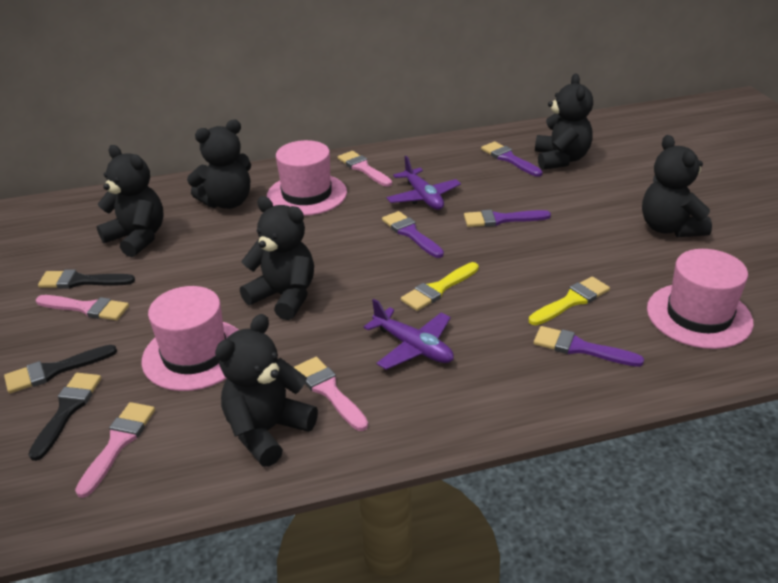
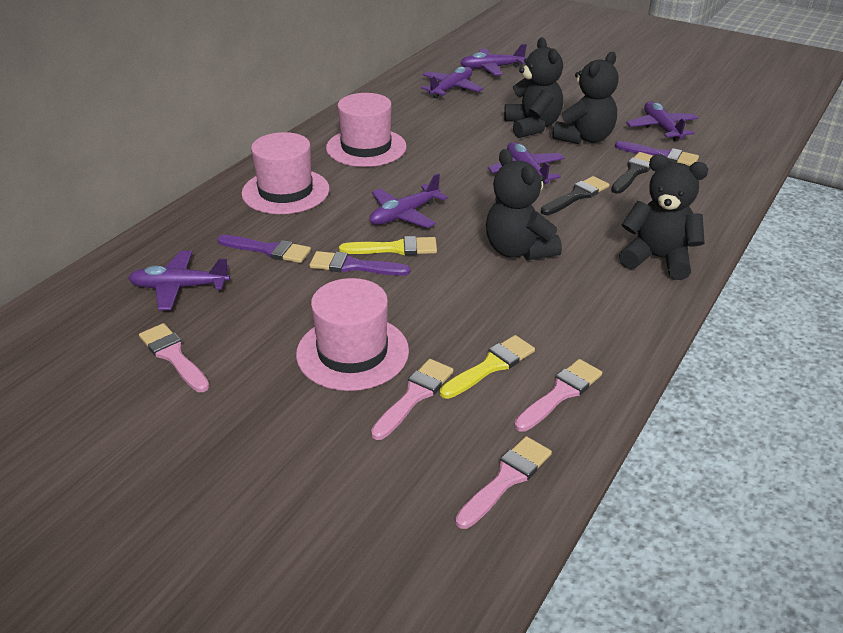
black brush: [4,345,117,393] [28,373,101,461] [38,269,135,289] = 3 -> [541,176,609,215] [611,152,653,194] = 2
black teddy bear: [97,145,164,257] [187,120,251,209] [215,314,318,467] [240,196,314,320] [535,73,593,170] [642,135,712,237] = 6 -> [486,149,562,261] [504,37,563,138] [552,52,618,144] [619,154,708,280] = 4
purple brush: [382,211,444,258] [464,210,551,227] [481,141,543,177] [534,326,644,367] = 4 -> [217,235,311,263] [309,251,410,276] [615,141,699,166] = 3
purple plane: [364,299,454,370] [386,156,461,210] = 2 -> [128,251,230,310] [369,173,448,228] [421,67,483,98] [460,44,527,75] [488,142,565,186] [626,102,698,142] = 6

